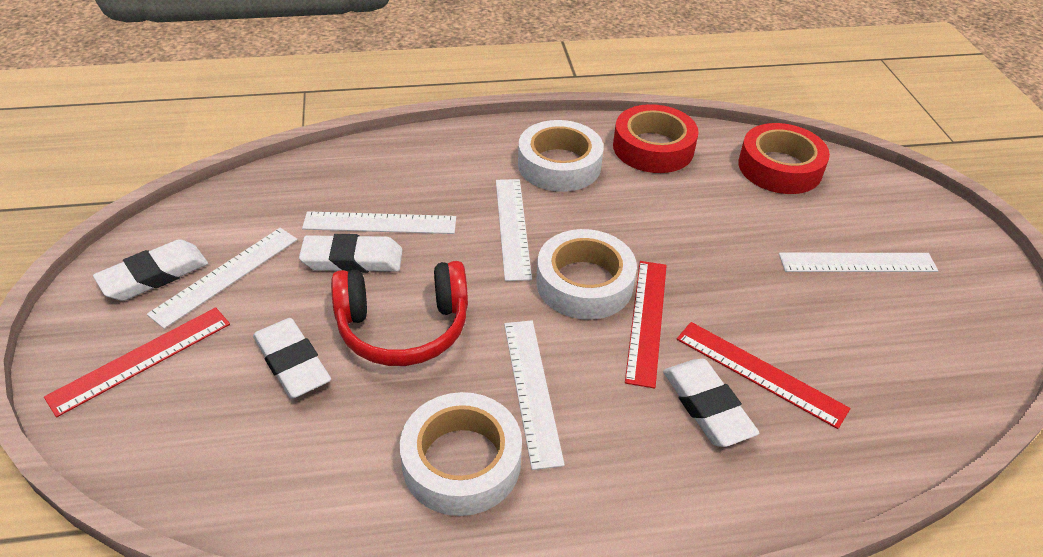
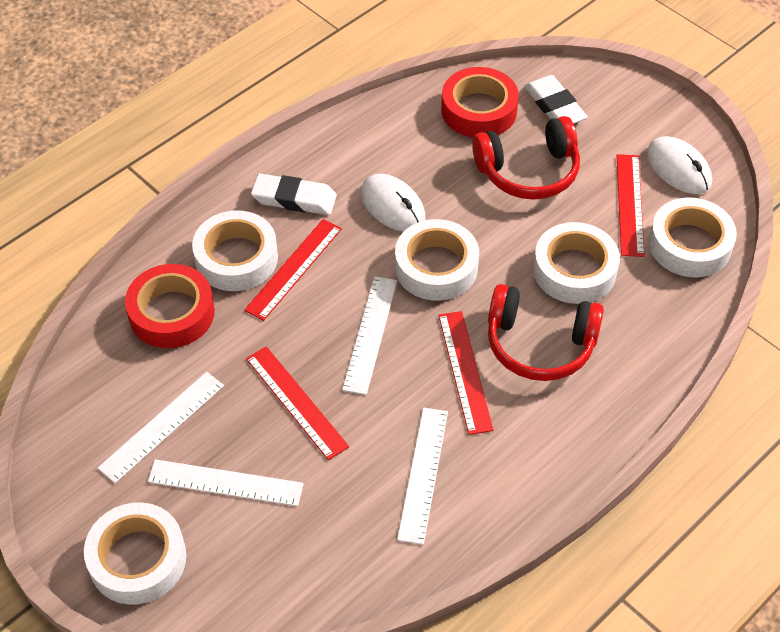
red headphones: [331,261,468,366] = 1 -> [472,116,580,200] [488,284,604,381] = 2
red ruler: [44,307,230,417] [625,261,667,388] [677,322,851,429] = 3 -> [244,219,342,321] [246,346,349,460] [438,311,494,435] [617,154,645,257] = 4
white eraser: [93,239,208,301] [253,318,331,399] [299,234,403,273] [663,359,759,447] = 4 -> [251,174,337,215] [524,75,588,124] = 2
white mouse: none = 0 -> [361,174,426,232] [647,136,712,194] = 2
white ruler: [147,228,298,329] [302,211,456,234] [496,179,532,281] [504,320,565,470] [779,253,938,272] = 5 -> [97,372,224,483] [148,459,304,506] [342,276,397,395] [397,407,448,545] = 4
white tape: [400,392,522,516] [518,120,604,192] [536,229,637,320] = 3 -> [84,502,186,605] [192,210,278,291] [395,219,479,301] [533,222,620,304] [649,197,737,278] = 5

